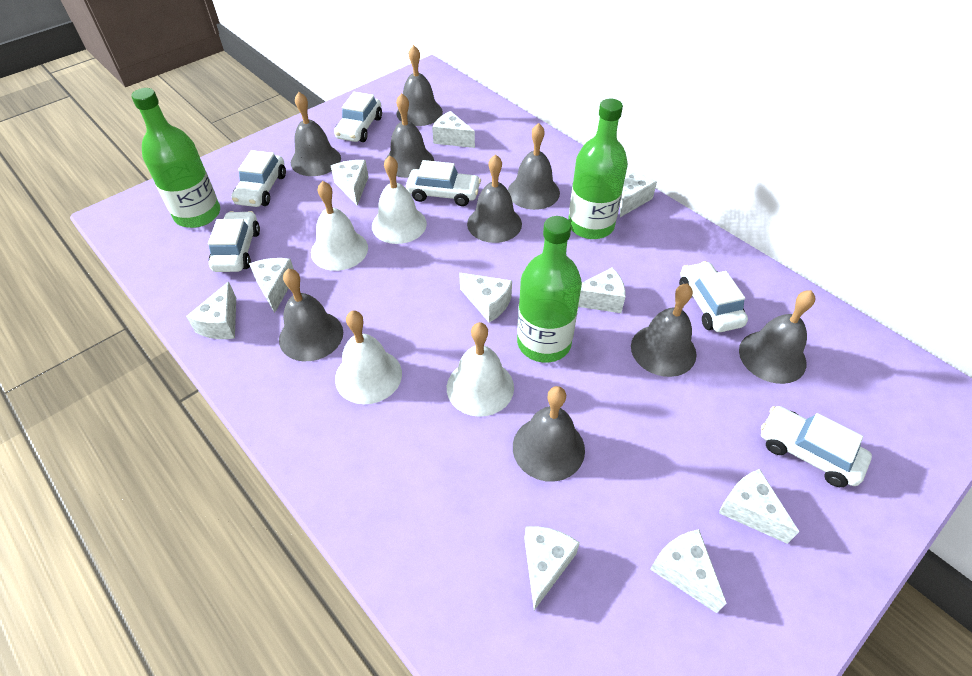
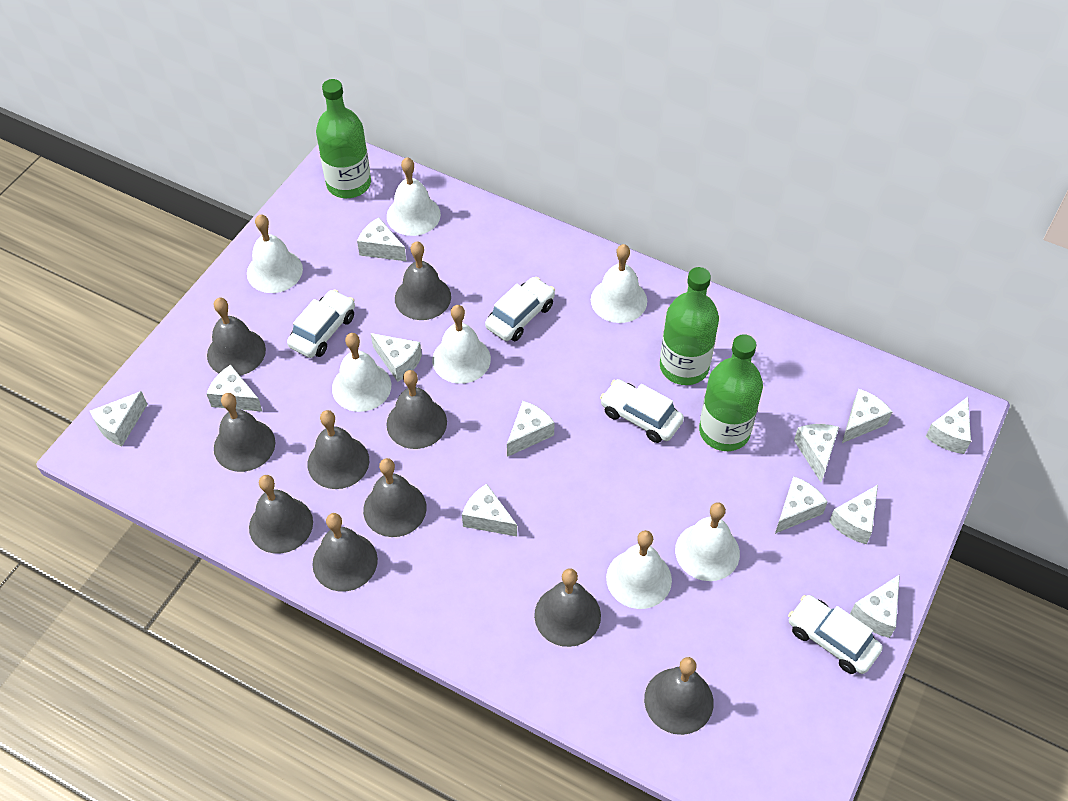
grey bell: [279,268,343,361] [291,92,341,176] [385,93,434,178] [396,45,443,126] [467,154,522,243] [508,123,560,210] [513,386,585,482] [631,283,696,377] [739,290,815,384] = 9 -> [207,297,266,376] [214,393,275,472] [249,475,313,554] [308,410,369,489] [312,513,378,591] [363,458,427,537] [386,370,447,449] [395,241,451,320] [534,568,601,647] [644,657,714,735] = 10
white bell: [311,181,368,271] [335,310,402,404] [372,155,427,244] [447,322,514,417] = 4 -> [247,214,303,293] [332,333,391,412] [387,157,441,236] [432,305,491,384] [591,244,647,323] [606,530,672,609] [675,503,740,581] = 7
white car: [208,211,260,272] [231,150,286,207] [334,92,382,142] [406,160,481,206] [679,261,748,332] [761,406,872,487] = 6 -> [287,289,355,358] [485,277,555,341] [600,379,684,443] [788,595,883,674] = 4
white cheese: [186,282,236,339] [249,258,294,313] [331,160,368,206] [432,111,475,148] [459,273,512,323] [524,526,580,610] [578,267,625,313] [620,171,657,217] [650,529,727,613] [719,469,799,544] = 10 -> [90,391,148,446] [206,365,263,412] [357,217,407,261] [371,333,422,382] [462,484,517,536] [507,401,554,457] [775,476,828,534] [794,424,839,482] [829,485,878,544] [842,389,893,443] [850,574,900,638] [925,397,971,454] = 12

